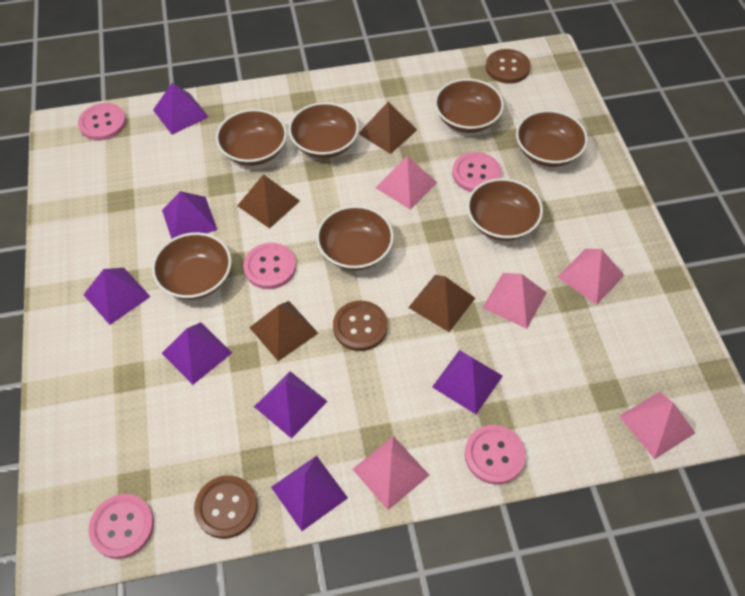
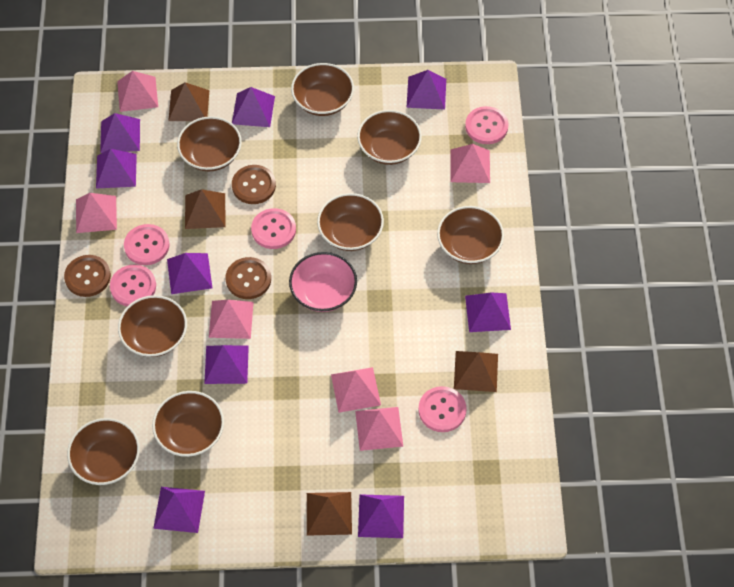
brown bowl: [152,232,232,300] [216,109,287,166] [288,102,359,158] [316,205,394,271] [435,78,504,133] [467,178,543,241] [516,110,588,167] = 7 -> [67,418,140,485] [118,295,187,357] [152,391,224,457] [177,116,242,171] [291,63,354,116] [317,193,384,251] [357,110,422,165] [437,206,504,264] = 8
pink bowl: none = 0 -> [289,252,357,312] = 1
pink pyramid: [353,436,429,510] [376,156,437,210] [482,273,547,329] [558,249,624,305] [619,391,695,459] = 5 -> [76,193,117,233] [117,71,158,112] [209,300,254,339] [331,367,381,413] [355,407,403,451] [450,144,490,183] = 6
purple pyramid: [84,268,151,325] [153,83,209,135] [162,191,217,239] [162,322,232,385] [254,371,328,439] [271,456,348,531] [432,350,503,414] = 7 -> [96,149,137,189] [100,113,140,153] [153,487,205,533] [167,253,212,294] [204,345,249,384] [232,87,275,127] [358,494,404,538] [407,70,446,110] [465,293,511,332] = 9

